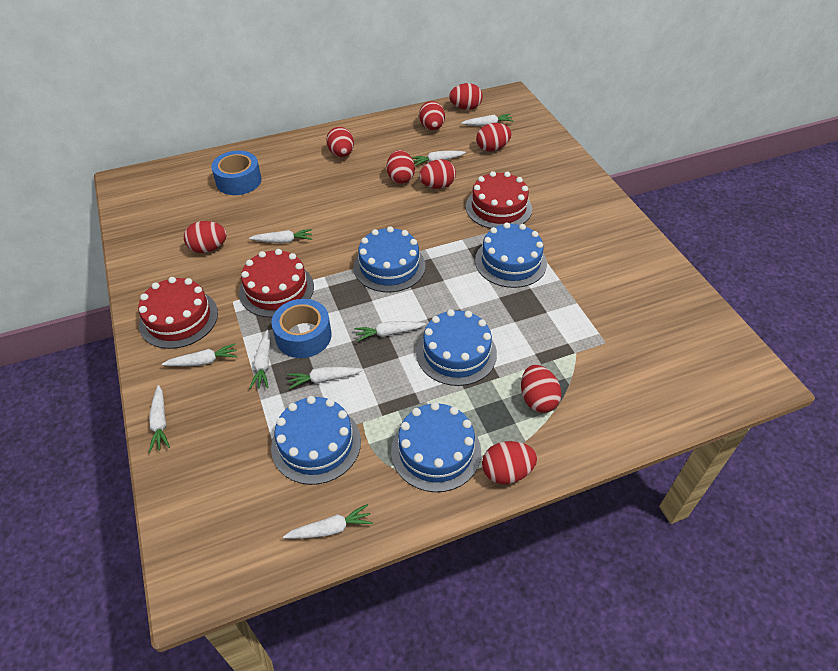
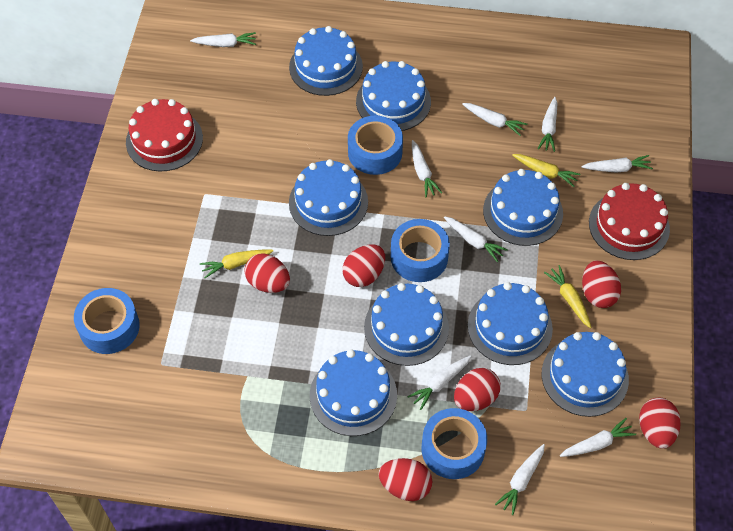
blue cake: [271,396,361,485] [353,226,425,292] [391,402,481,492] [416,309,497,386] [475,222,547,288] = 5 -> [289,26,363,96] [289,159,368,236] [310,349,397,436] [356,61,431,131] [364,283,449,366] [468,282,553,365] [483,169,563,246] [542,332,629,417] = 8
blue tape: [211,151,262,195] [271,299,331,358] = 2 -> [74,288,140,354] [348,116,403,175] [391,219,450,282] [422,408,487,479] = 4
red cake: [138,277,218,349] [239,249,314,318] [466,171,532,229] = 3 -> [126,99,203,171] [589,183,670,260] = 2
red egg: [184,221,227,253] [326,127,354,157] [387,150,415,184] [419,101,445,130] [419,159,456,189] [449,83,483,110] [476,123,512,152] [482,441,537,484] [521,365,562,413] = 9 -> [245,253,290,293] [342,244,385,287] [379,458,433,501] [454,368,501,411] [582,261,621,308] [639,398,681,449] = 6
yellow carrot: none = 0 -> [200,249,273,278] [512,154,580,187] [544,265,592,328] = 3

